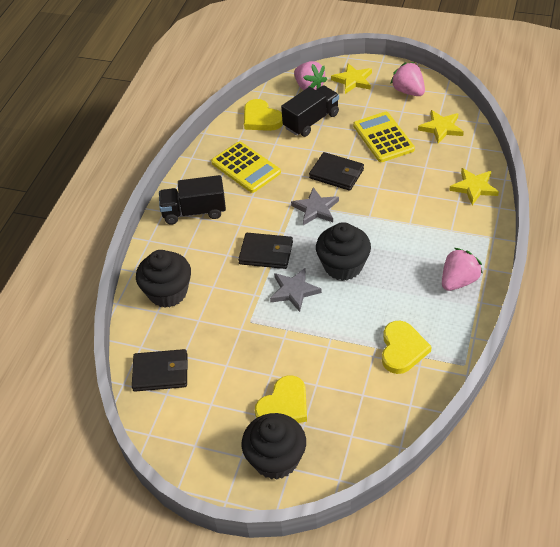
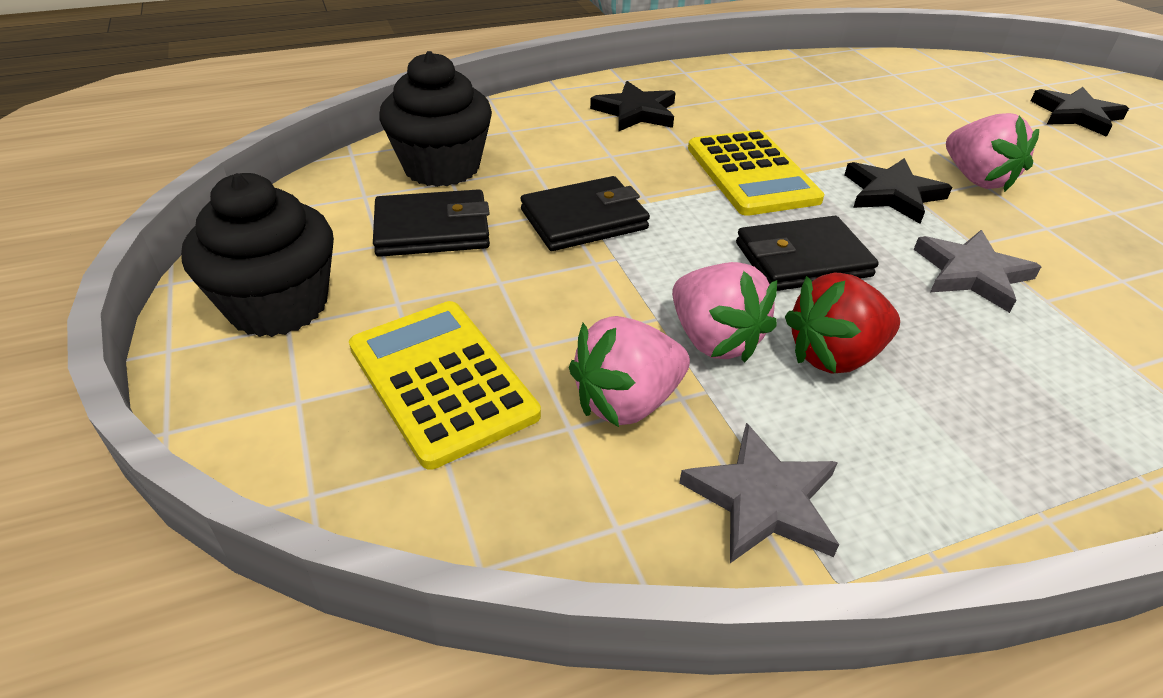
black cupcake: [136,250,191,308] [241,413,306,480] [316,222,371,281] = 3 -> [181,173,334,337] [379,51,492,187] = 2
black star: none = 0 -> [590,81,676,132] [844,158,952,224] [1031,87,1129,137] = 3
black truck: [159,175,226,225] [281,85,339,137] = 2 -> none = 0
red strawberry: none = 0 -> [785,273,900,374] = 1
yellow heart: [244,99,283,131] [255,375,307,423] [382,321,432,374] = 3 -> none = 0
yellow star: [331,63,372,94] [418,110,464,144] [449,168,499,205] = 3 -> none = 0

